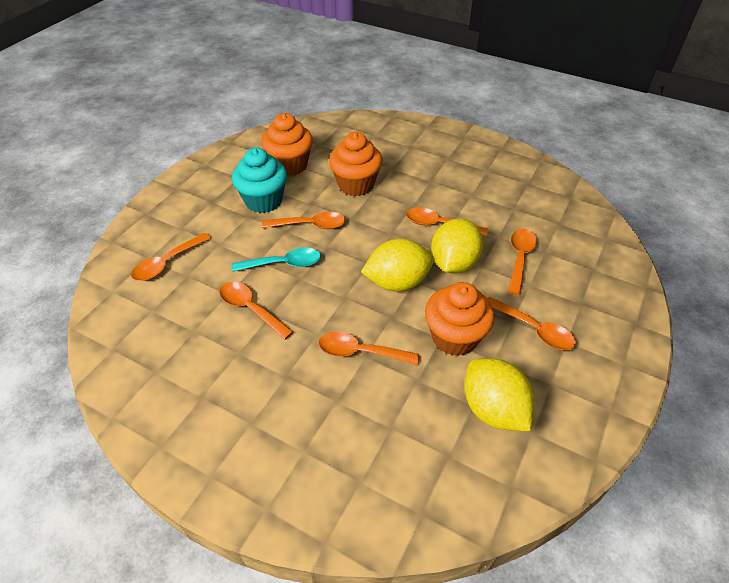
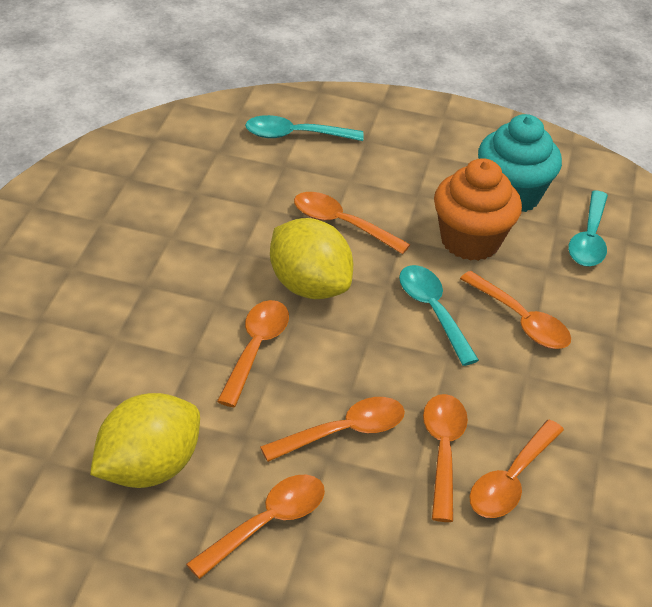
orange cupcake: [261,113,313,176] [329,132,383,196] [425,282,495,356] = 3 -> [434,158,522,261] = 1
turquoise spoon: [232,247,321,272] = 1 -> [245,115,364,141] [399,265,479,366] [568,191,608,267] = 3
yellow lemon: [361,239,434,291] [431,218,483,273] [465,358,534,431] = 3 -> [90,393,200,488] [270,218,353,299] = 2

